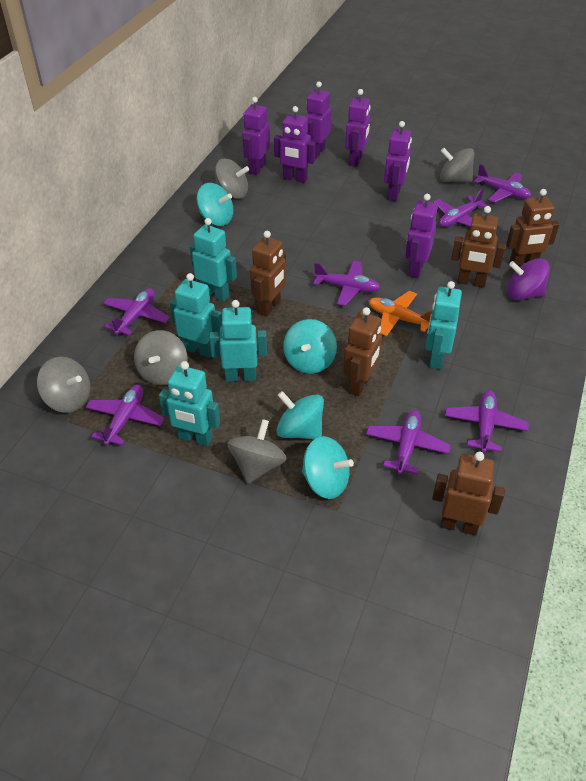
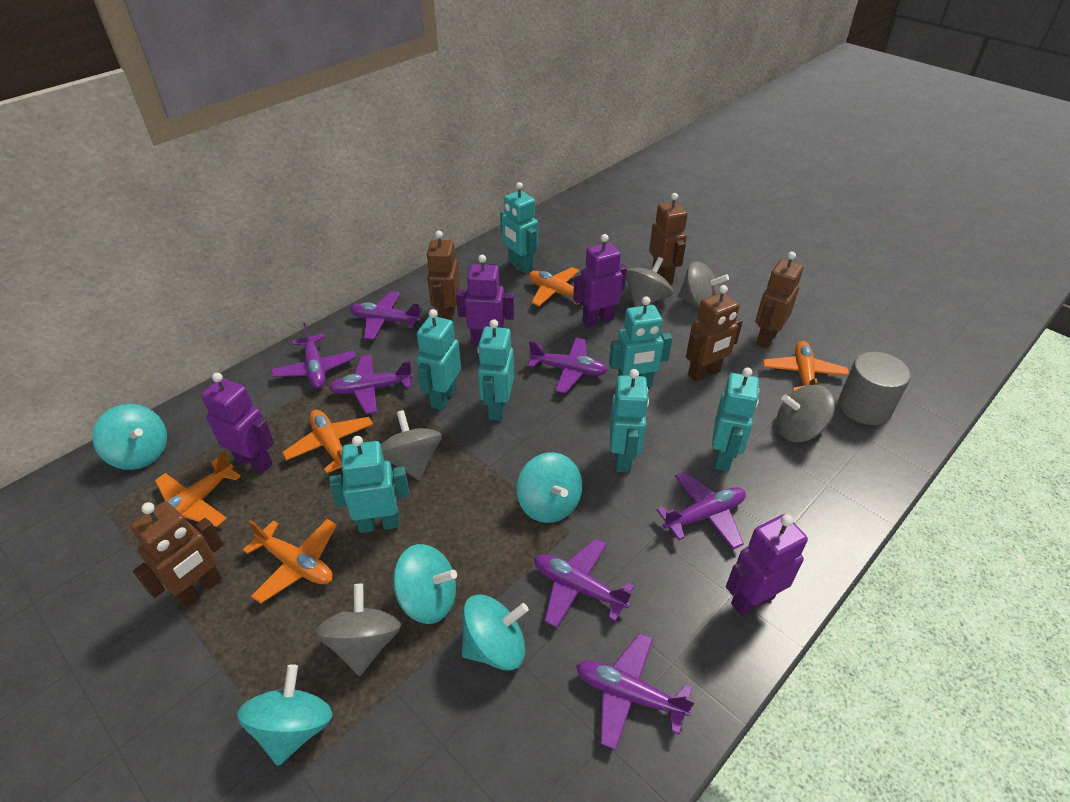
grey cylinder: none = 0 -> [839,352,911,425] = 1
orange plane: [369,291,432,336] = 1 -> [155,451,241,527] [243,519,337,603] [282,410,373,474] [529,267,583,306] [763,341,849,392] = 5
purple robot: [242,97,270,175] [274,106,316,183] [305,82,331,159] [345,89,371,167] [384,121,412,201] [405,194,438,278] = 6 -> [201,373,274,472] [456,255,514,345] [573,234,627,327] [726,514,808,616] = 4
purple spinning top: [507,258,550,300] = 1 -> none = 0
turquoise robot: [159,361,220,446] [170,273,222,358] [190,218,237,302] [209,300,267,382] [426,281,462,369] = 5 -> [329,436,409,533] [417,309,461,410] [478,319,514,421] [500,182,538,273] [609,296,672,387] [610,369,649,473] [712,368,759,471] = 7
turquoise spinning top: [197,183,233,226] [277,391,324,440] [283,319,337,374] [302,436,354,499] = 4 -> [92,404,167,470] [237,664,333,766] [393,544,457,624] [461,594,529,670] [517,452,582,523] = 5

